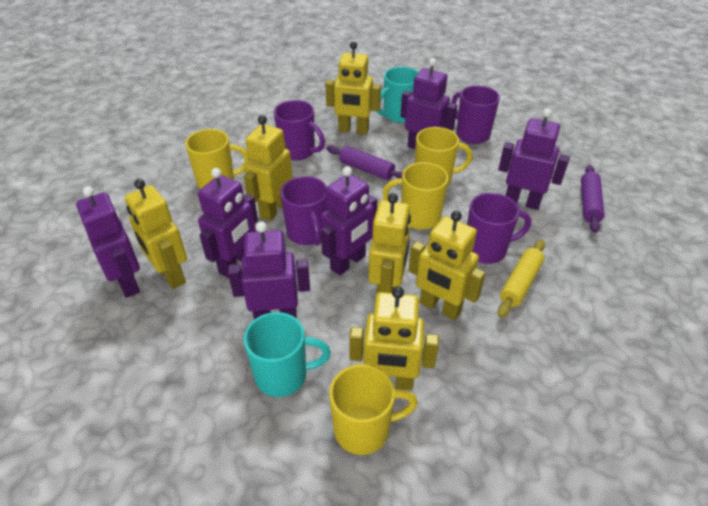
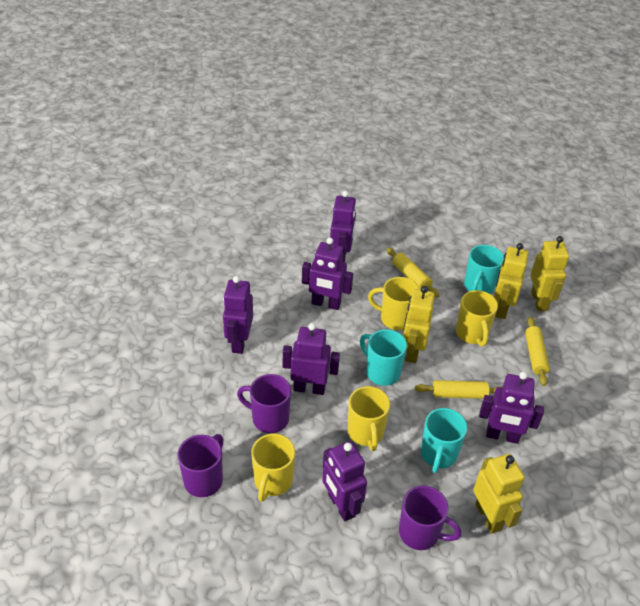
purple mug: [274,100,325,160] [280,176,327,246] [451,86,500,144] [467,193,531,264] = 4 -> [178,434,224,497] [237,374,291,433] [399,486,462,550] = 3
purple rolling pin: [327,145,403,180] [581,165,605,233] = 2 -> none = 0
turquoise mug: [244,312,331,397] [377,67,419,123] = 2 -> [360,329,407,386] [421,408,467,473] [464,245,504,294] = 3
yellow robot: [125,179,187,289] [244,115,292,221] [325,41,381,134] [349,286,439,390] [368,193,411,293] [409,211,486,320] = 6 -> [403,286,435,363] [473,454,525,534] [494,243,529,319] [530,236,569,311] = 4
yellow rolling pin: [498,240,545,318] = 1 -> [387,248,440,298] [415,380,502,399] [525,317,550,386] = 3

